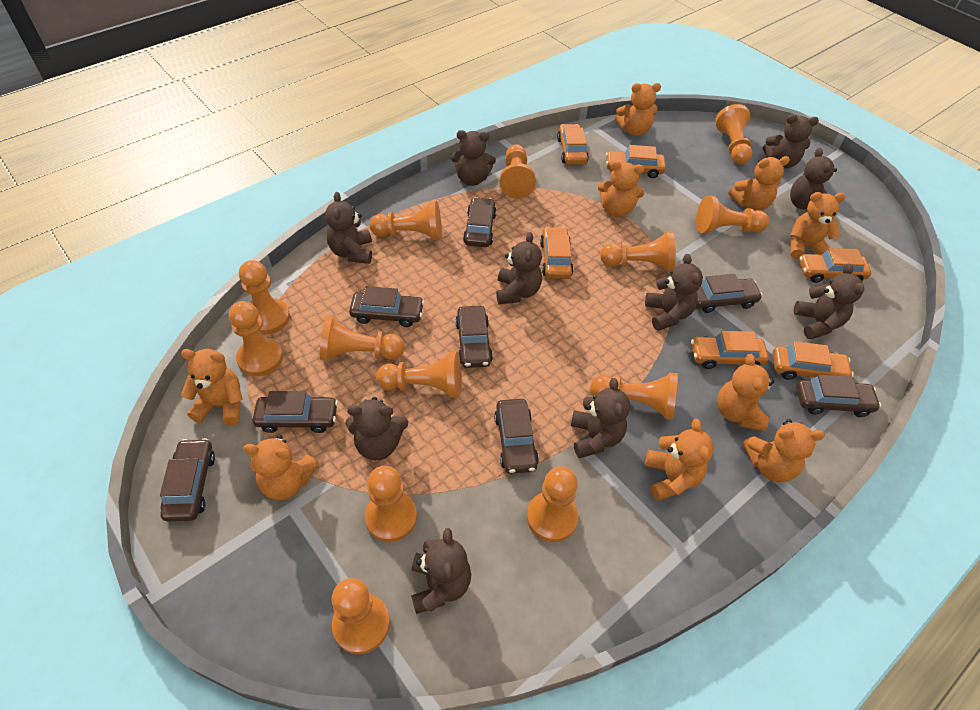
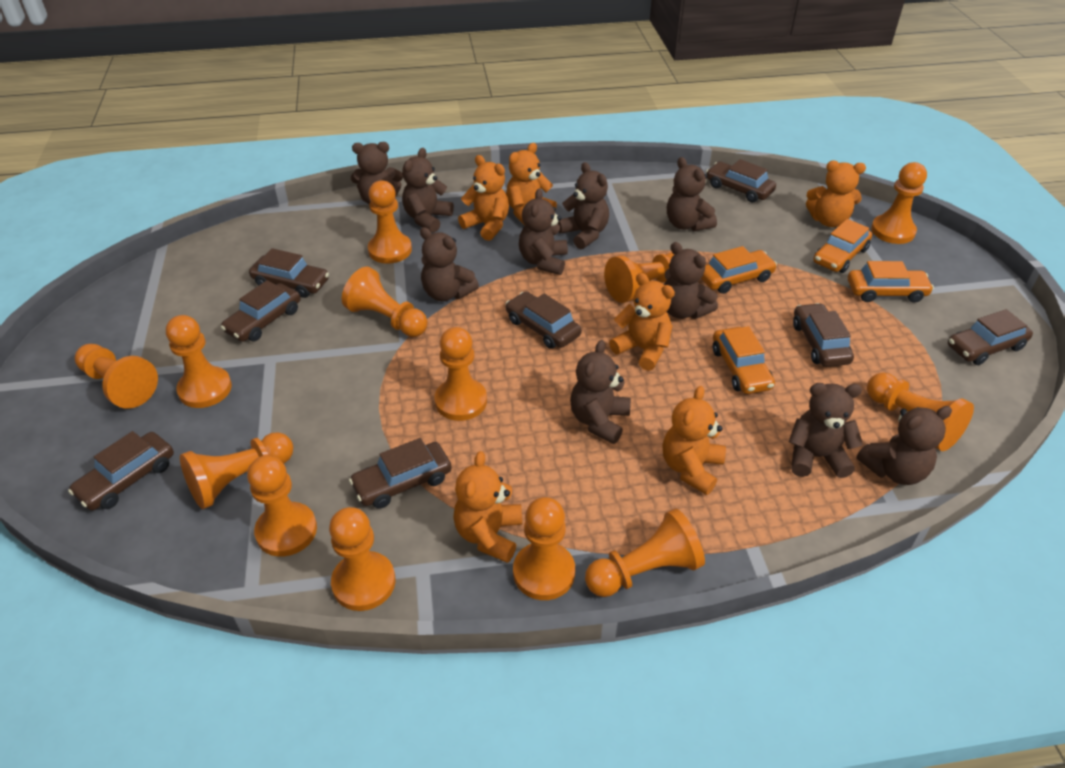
orange car: [540,227,574,279] [557,124,589,165] [606,145,666,178] [691,331,769,369] [773,341,854,380] [799,248,871,283] = 6 -> [701,246,777,294] [713,326,775,394] [813,219,872,273] [848,261,934,303] = 4
orange teddy bear: [181,349,243,426] [243,435,319,500] [598,161,645,217] [615,83,661,136] [645,419,714,501] [717,354,774,431] [729,156,790,211] [743,419,825,482] [791,192,846,259] = 9 -> [453,451,522,563] [458,155,509,241] [506,143,557,225] [609,273,675,371] [663,386,726,495] [806,161,866,227] = 6

